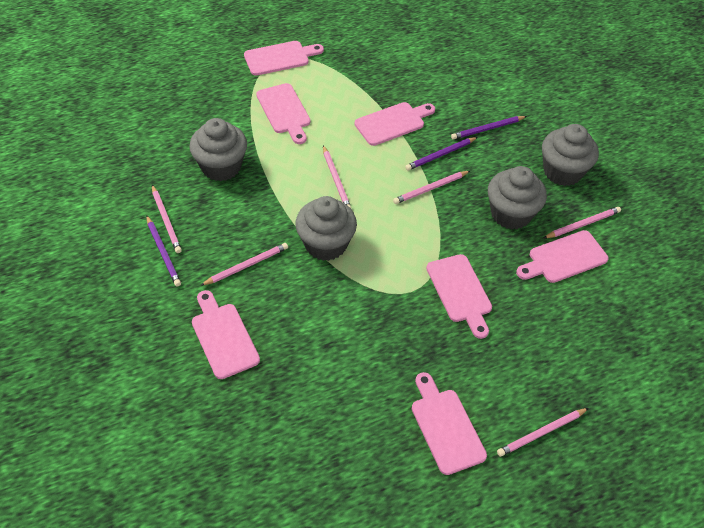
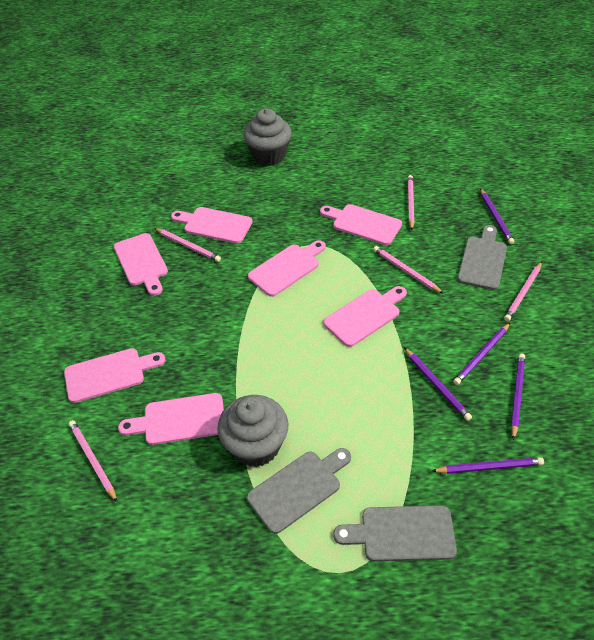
grey cupcake: [189,118,247,181] [295,196,357,261] [488,166,547,230] [542,124,599,186] = 4 -> [217,395,288,467] [244,108,292,166] = 2
grey cutting board: none = 0 -> [247,448,351,534] [333,505,457,562] [457,225,507,290] = 3
pink pencil: [152,185,182,253] [200,243,288,286] [323,145,351,208] [393,171,470,204] [497,408,589,457] [544,207,621,238] = 6 -> [69,420,117,502] [154,228,221,262] [373,246,443,293] [408,175,414,230] [504,262,542,321] = 5
purple pencil: [146,215,181,287] [405,137,478,171] [451,116,527,140] = 3 -> [404,347,472,421] [432,457,544,474] [453,323,510,385] [480,188,514,244] [511,353,525,440] = 5

